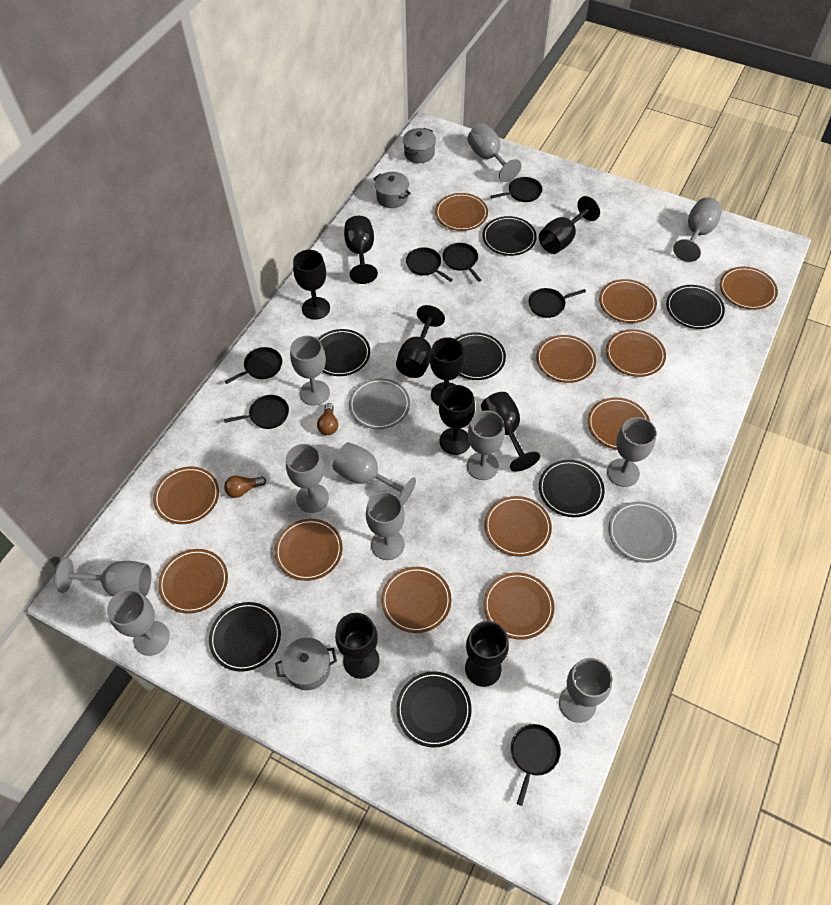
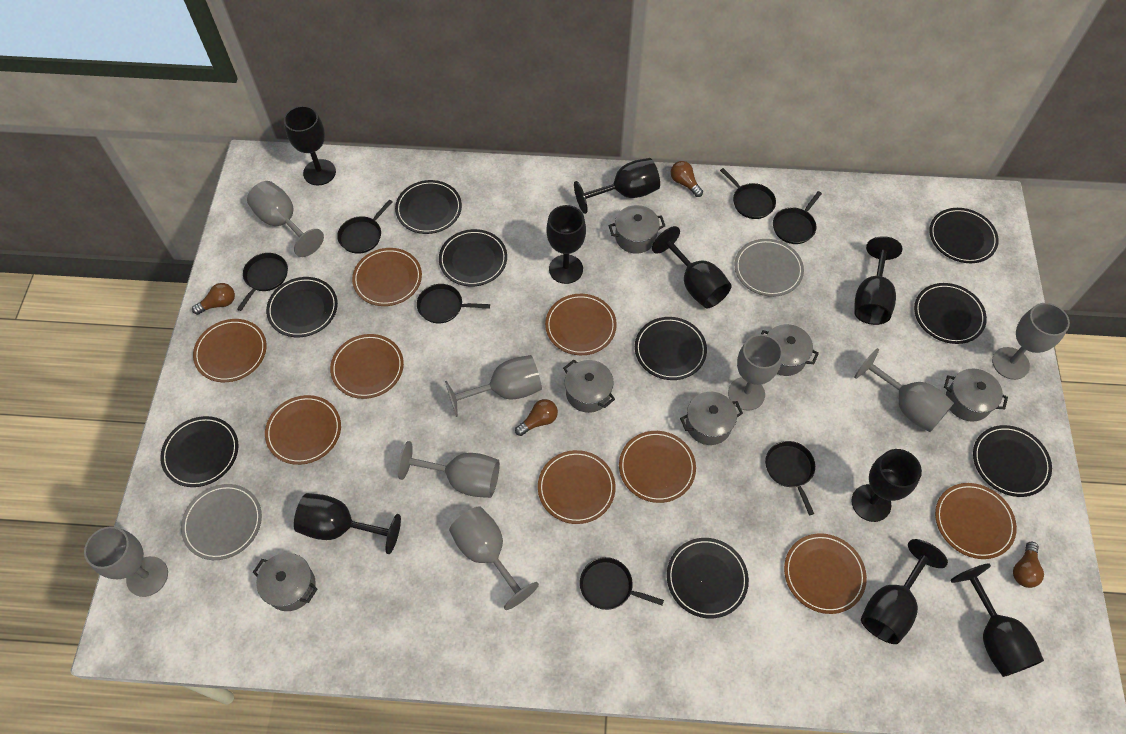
black plate: [209,602,281,672] [318,329,370,376] [396,671,472,748] [456,332,506,380] [482,216,537,256] [539,460,605,517] [666,285,725,329] = 7 -> [160,416,239,487] [266,277,338,337] [395,180,462,234] [439,229,507,287] [635,317,707,380] [667,538,749,618] [914,283,987,344] [929,208,999,263] [973,425,1052,497] = 9
brown light bulb: [224,476,266,498] [317,403,338,435] = 2 -> [192,283,235,315] [515,399,558,436] [671,161,703,197] [1013,542,1044,588] = 4
brown plate: [153,467,219,524] [158,549,228,614] [275,519,342,581] [381,567,452,633] [435,193,488,231] [484,572,554,640] [485,496,552,557] [536,335,596,383] [588,397,650,450] [599,279,657,323] [606,329,666,377] [720,266,778,310] = 12 -> [193,319,267,382] [265,395,341,465] [330,334,404,399] [352,248,422,306] [538,450,616,524] [545,294,617,355] [619,431,696,503] [784,533,867,614] [935,483,1017,559] = 9
grey goblet: [55,558,152,597] [107,589,170,656] [286,444,329,513] [290,336,330,406] [333,442,416,505] [366,492,405,560] [467,410,505,480] [468,124,521,182] [559,658,612,723] [607,417,657,487] [673,198,722,262] = 11 -> [84,526,168,597] [247,181,324,257] [398,441,500,498] [445,355,542,417] [449,506,539,610] [728,334,783,411] [854,348,954,432] [992,303,1070,380] = 8
grey pot: [275,638,337,690] [373,172,411,208] [403,128,436,163] = 3 -> [253,553,317,611] [563,359,615,413] [609,205,665,254] [680,392,743,445] [761,324,819,376] [944,368,1008,421] = 6

